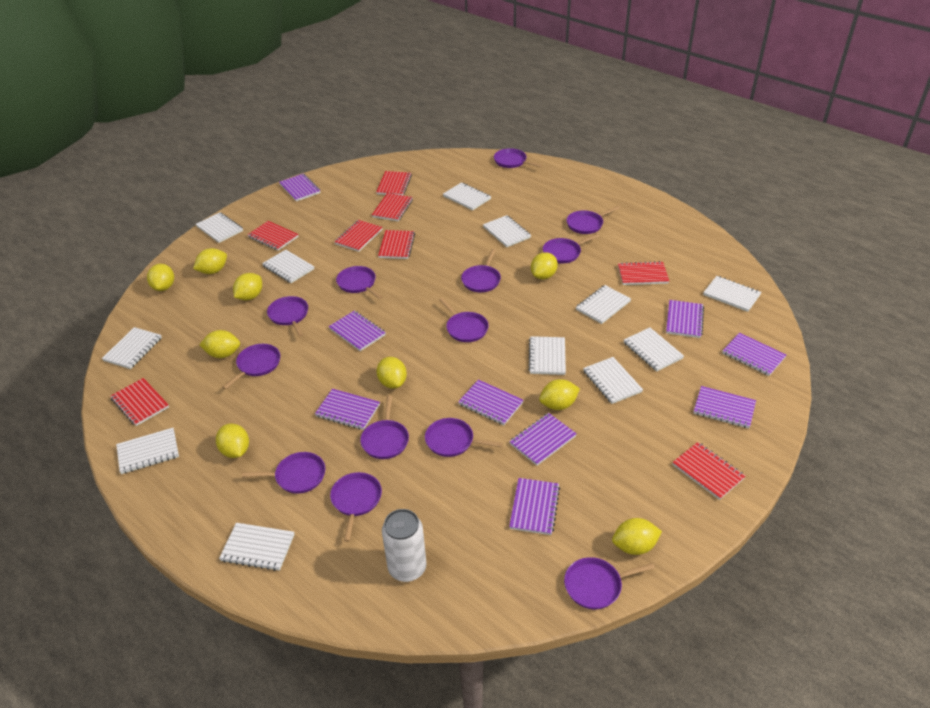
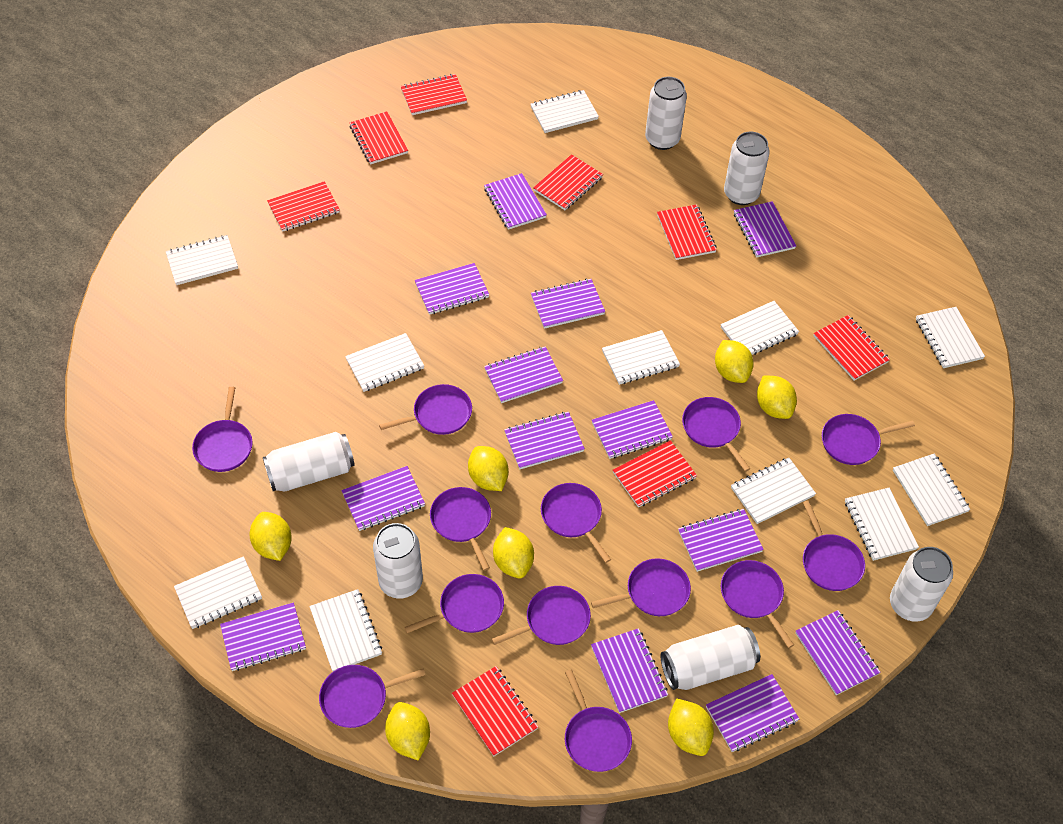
purple notebook: [279,174,321,201] [315,389,380,430] [328,311,386,351] [458,379,523,425] [509,413,577,466] [509,478,560,535] [666,300,704,338] [694,386,756,429] [722,333,786,376] = 9 -> [220,602,306,671] [341,466,425,531] [415,263,489,315] [484,173,547,230] [484,346,563,403] [504,412,585,469] [531,279,605,329] [591,628,668,713] [592,400,673,459] [678,509,764,572] [706,674,799,752] [734,201,796,257] [795,610,880,695] = 13
white can: [382,509,427,582] = 1 -> [263,432,355,492] [373,523,423,599] [645,77,687,150] [661,625,760,690] [724,132,770,205] [890,547,953,622] = 6
white notebook: [102,327,162,369] [116,428,179,474] [196,213,243,243] [219,523,295,571] [262,250,314,283] [443,182,491,210] [483,215,531,247] [528,336,566,375] [576,285,631,324] [583,357,643,404] [624,327,684,371] [703,276,761,312] = 12 -> [166,235,238,285] [174,556,262,629] [309,589,382,671] [345,333,424,392] [530,90,599,133] [602,330,680,385] [721,301,799,355] [731,458,816,524] [845,488,919,561] [893,453,970,526] [916,307,985,368] = 11
yellow lemon: [147,264,174,291] [193,248,227,274] [199,330,240,358] [216,423,249,458] [233,273,262,300] [377,357,407,389] [531,252,558,279] [539,379,580,410] [612,518,662,555] = 9 -> [250,512,292,561] [385,702,430,761] [468,446,509,491] [493,527,534,579] [668,698,714,756] [715,340,754,383] [757,375,797,419] = 7

